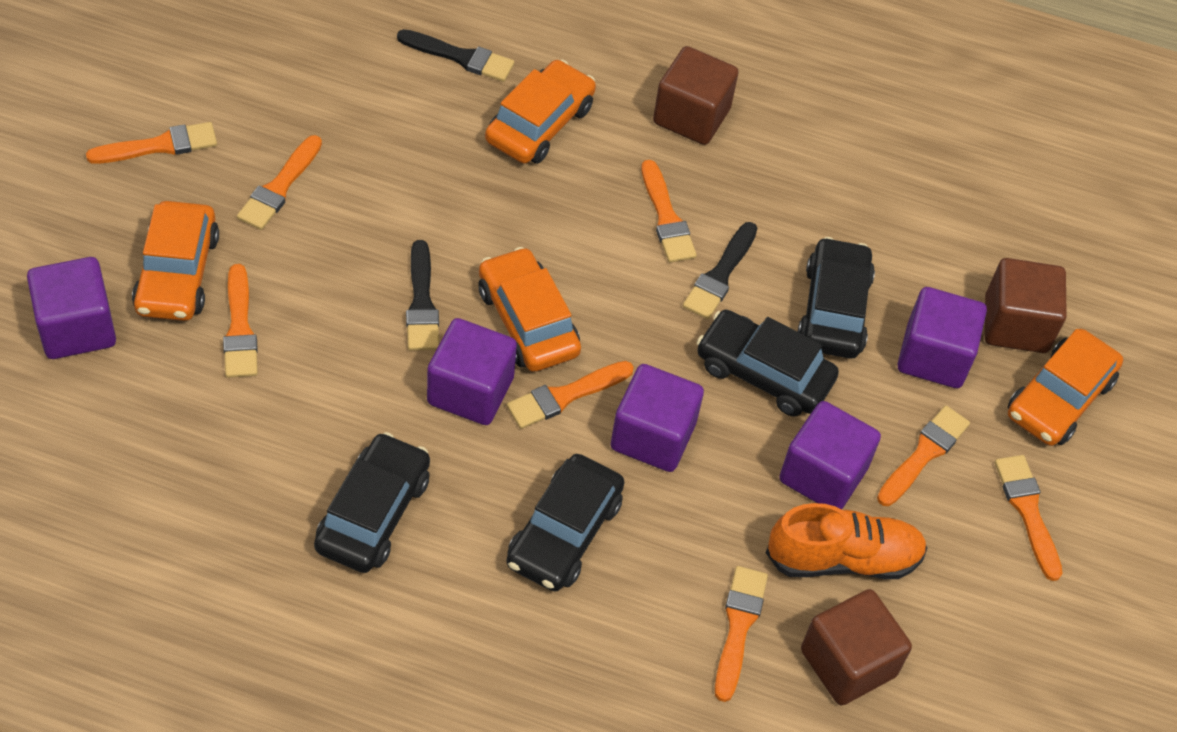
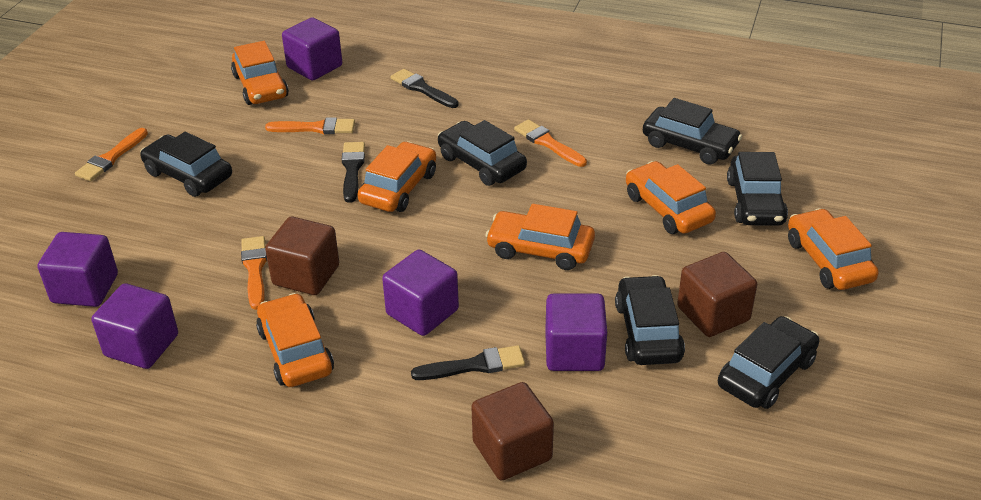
black car: [314,432,430,573] [506,454,624,591] [697,310,839,417] [798,237,875,359] = 4 -> [140,132,232,197] [438,120,527,186] [615,275,685,365] [643,98,742,164] [718,316,819,409] [727,152,788,226] = 6
orange brush: [86,122,217,164] [223,264,258,378] [237,135,322,230] [506,361,634,429] [641,160,697,263] [715,566,768,702] [877,405,970,506] [995,455,1063,581] = 8 -> [75,128,148,181] [241,236,267,310] [265,118,355,134] [514,119,587,167] = 4
orange car: [132,201,219,321] [479,247,581,372] [485,60,596,164] [1008,329,1123,446] = 4 -> [231,41,289,105] [256,293,334,387] [358,142,436,212] [485,204,595,270] [626,161,716,234] [788,208,879,290] = 6
orange shoe: [766,503,927,579] = 1 -> none = 0

